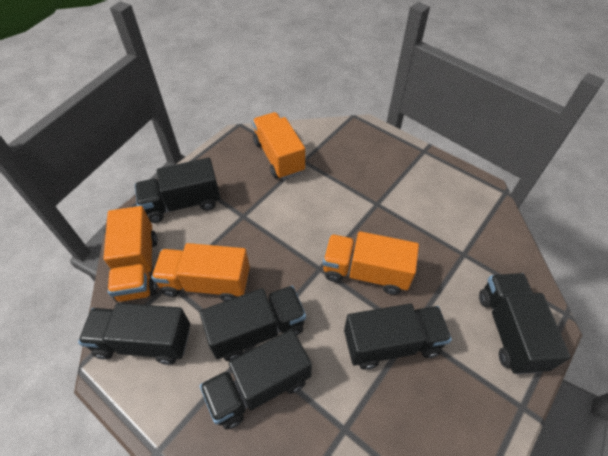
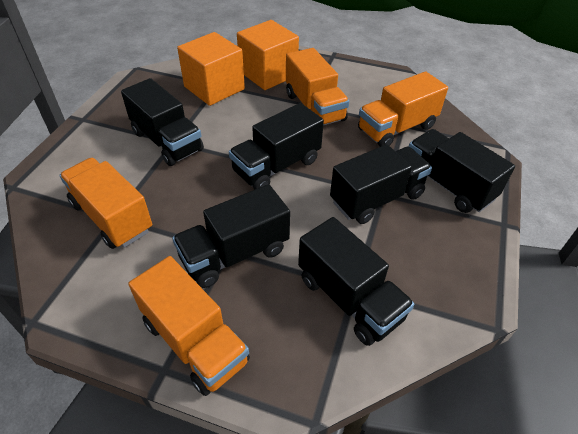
orange cube: none = 0 -> [177,32,245,106] [237,20,299,90] = 2

